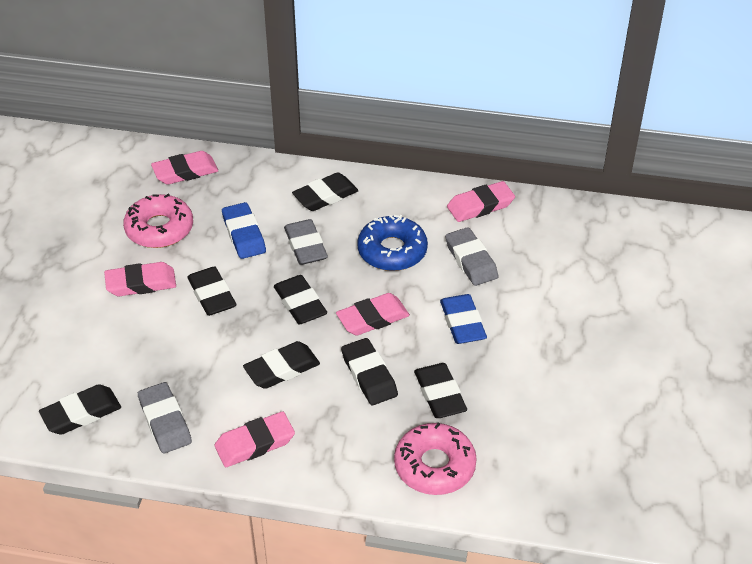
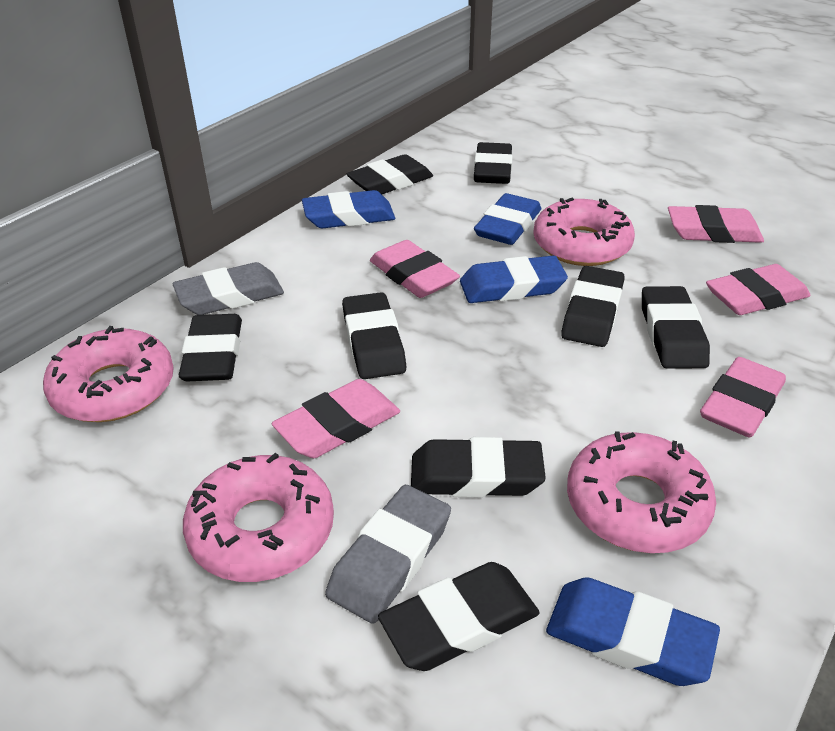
black eraser: [39,384,121,435] [187,266,236,316] [243,341,320,389] [274,275,327,324] [292,172,359,211] [341,338,398,405] [414,363,467,418] = 7 -> [179,314,242,381] [342,292,406,379] [347,154,433,194] [378,562,540,671] [411,437,546,497] [474,142,513,184] [561,266,625,347] [642,286,710,369] = 8
blue donut: [357,215,428,271] = 1 -> none = 0
blue eraser: [222,202,266,259] [440,294,487,344] = 2 -> [302,190,395,229] [460,255,568,303] [474,193,541,245] [546,577,720,686] = 4
grey eraser: [138,382,192,453] [284,219,328,265] [445,227,498,286] = 3 -> [173,262,284,315] [325,485,451,624] = 2
pink donut: [123,194,193,248] [394,422,477,495] = 2 -> [43,326,174,422] [183,453,334,582] [533,198,635,266] [567,431,716,553] = 4

